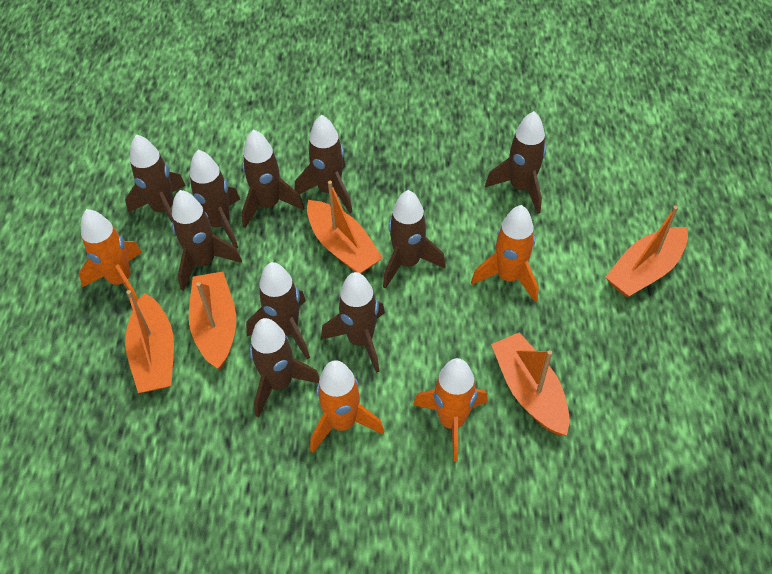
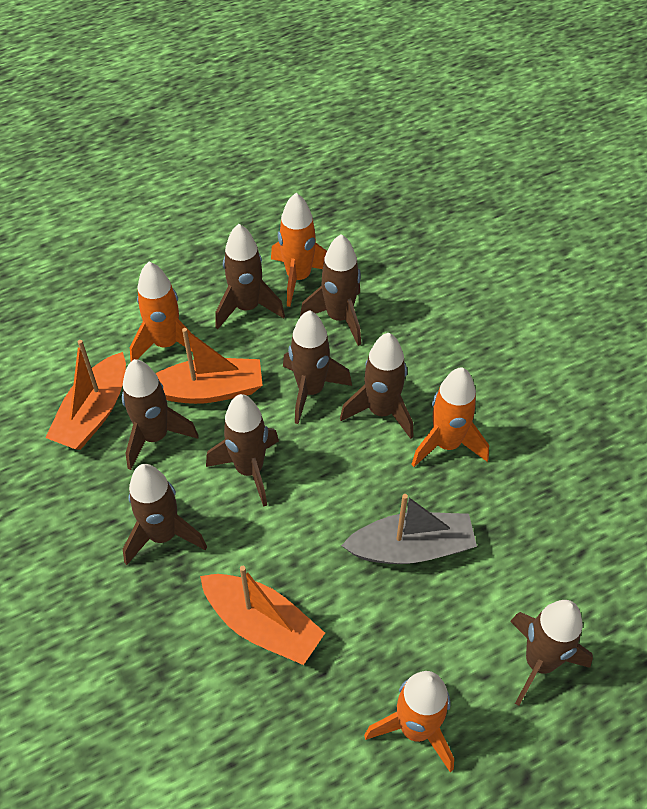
brown rocket: [125,134,186,222] [172,190,242,291] [190,150,240,249] [242,129,304,228] [246,262,310,359] [250,318,320,418] [295,115,353,213] [321,272,385,373] [383,190,446,289] [485,111,546,214] = 10 -> [122,359,199,470] [123,464,207,565] [206,394,279,507] [215,224,285,330] [283,310,352,424] [300,234,361,346] [340,333,413,439] [510,600,593,706] = 8
grey boat: none = 0 -> [341,494,477,564] = 1
orange boat: [125,290,174,393] [189,271,236,369] [307,181,383,274] [491,332,570,436] [605,206,688,298] = 5 -> [45,340,126,450] [155,328,263,404] [200,566,325,665] = 3

